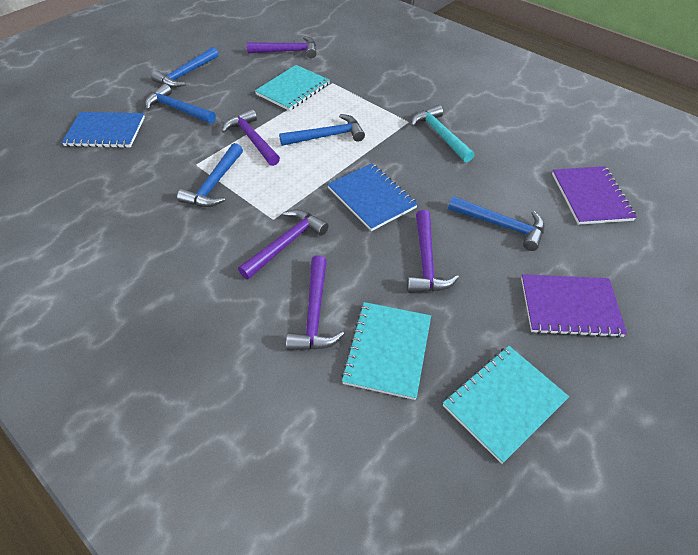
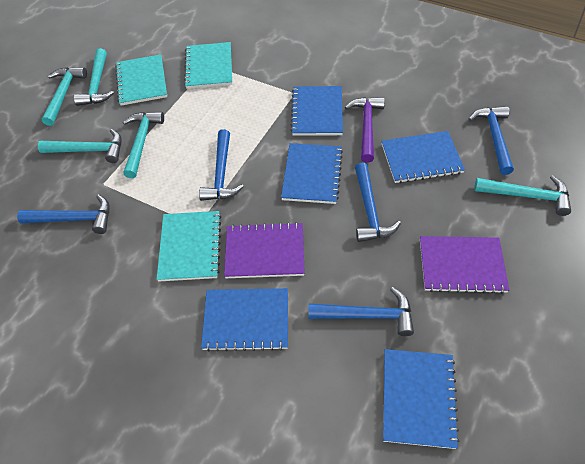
blue notebook: [62,112,145,148] [327,163,418,231] = 2 -> [201,288,288,352] [281,143,343,204] [290,86,343,136] [382,131,465,183] [383,349,459,449] = 5
purple hammer: [222,109,280,166] [238,209,329,279] [247,36,316,59] [286,256,344,350] [407,210,459,292] = 5 -> [345,97,385,163] = 1
turquoise hammer: [411,105,474,163] = 1 -> [38,129,122,163] [42,67,87,126] [74,48,114,106] [123,112,164,178] [474,175,571,216] = 5

